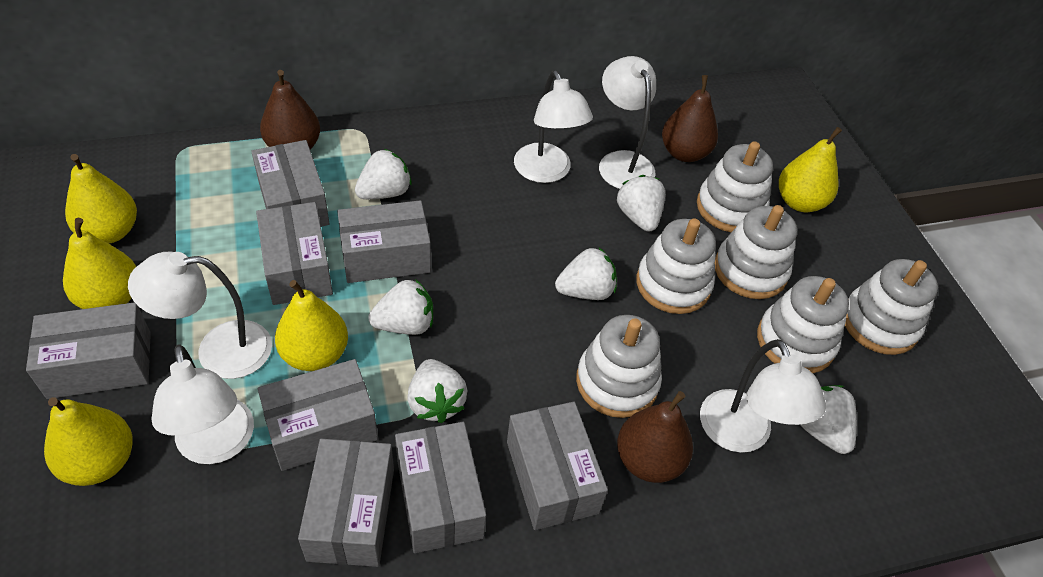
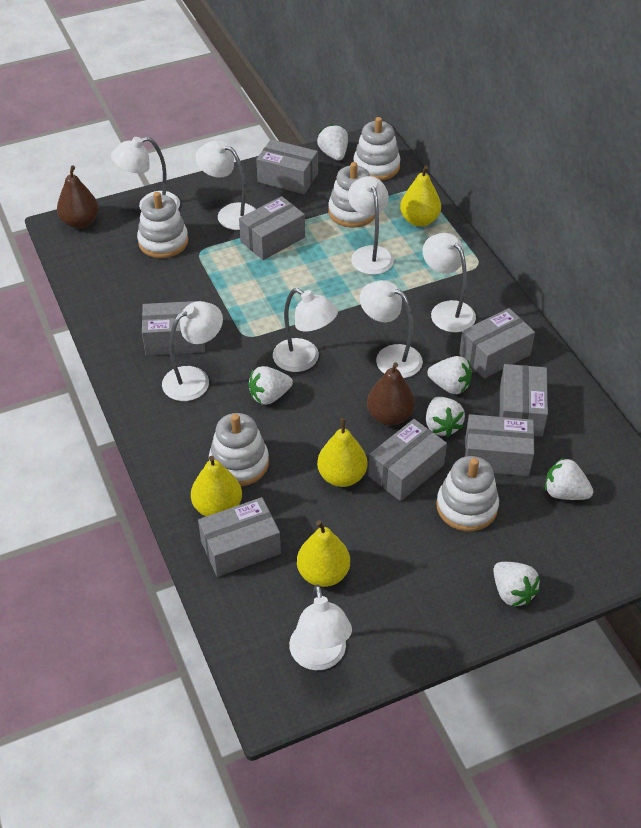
brown pear: [260,70,320,149] [617,391,693,483] [662,75,718,162] = 3 -> [57,165,99,228] [367,363,415,426] = 2
white lamp: [128,252,272,379] [151,344,254,464] [514,71,593,183] [599,56,656,189] [700,339,826,453] = 5 -> [111,137,180,210] [162,301,223,401] [196,141,256,230] [273,288,338,372] [289,585,352,670] [348,176,394,275] [360,280,423,378] [423,233,476,332] = 8
white stacking toy: [576,315,662,418] [636,218,716,314] [697,141,773,232] [715,205,797,299] [757,276,849,373] [845,259,938,355] = 6 -> [137,192,188,258] [209,413,269,486] [328,162,375,227] [353,117,400,181] [436,456,499,531] = 5
yellow pear: [44,397,133,486] [63,218,136,309] [65,154,137,244] [275,280,348,371] [779,127,842,212] = 5 -> [191,456,242,516] [297,520,350,587] [317,418,367,487] [400,165,441,227] = 4

